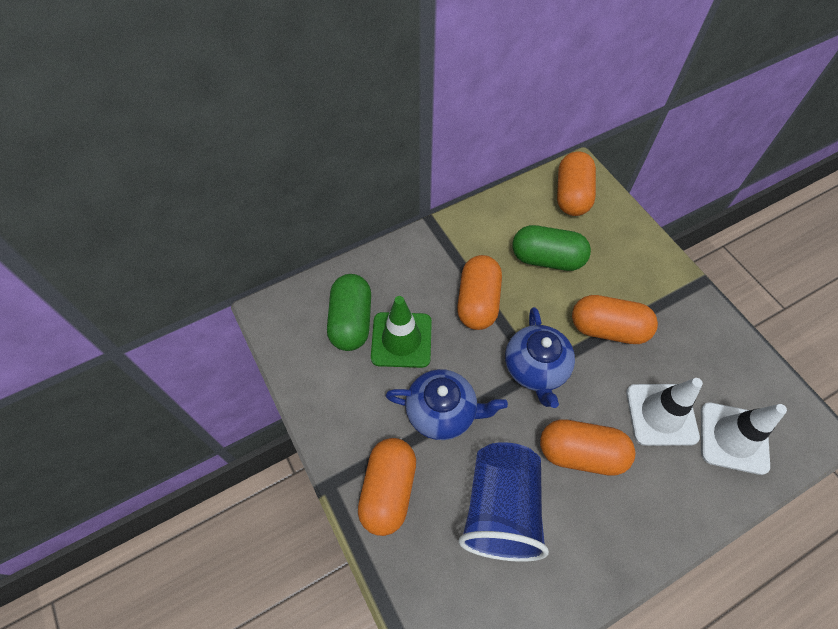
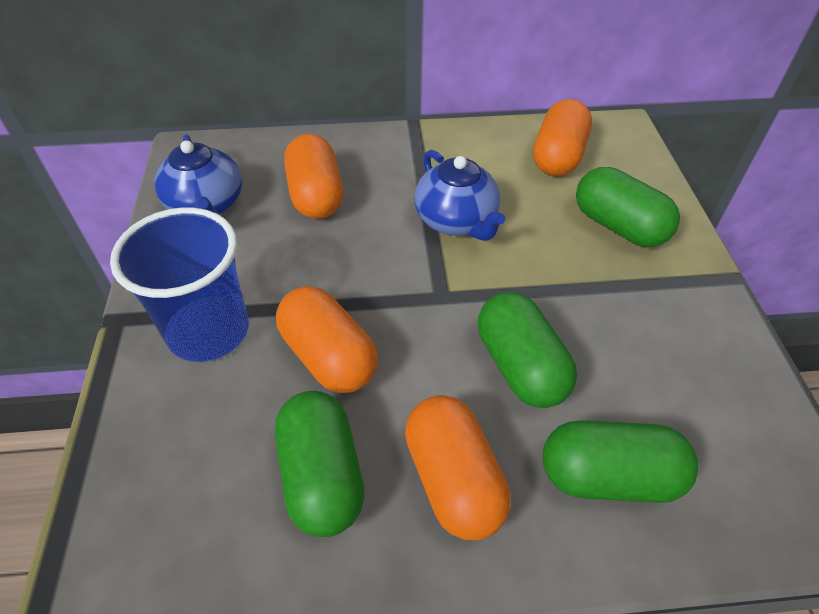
green capsule: [327,274,371,351] [512,225,591,271] = 2 -> [275,391,365,537] [478,292,577,408] [543,420,698,503] [576,167,680,247] = 4
green traffic cone: [371,296,432,368] = 1 -> none = 0
orange capsule: [358,438,416,536] [457,255,502,330] [540,419,635,476] [557,152,596,216] [572,295,658,344] = 5 -> [276,286,378,393] [284,134,343,219] [405,395,511,540] [533,99,592,176] = 4
white traffic cone: [626,378,703,446] [701,402,787,475] = 2 -> none = 0

